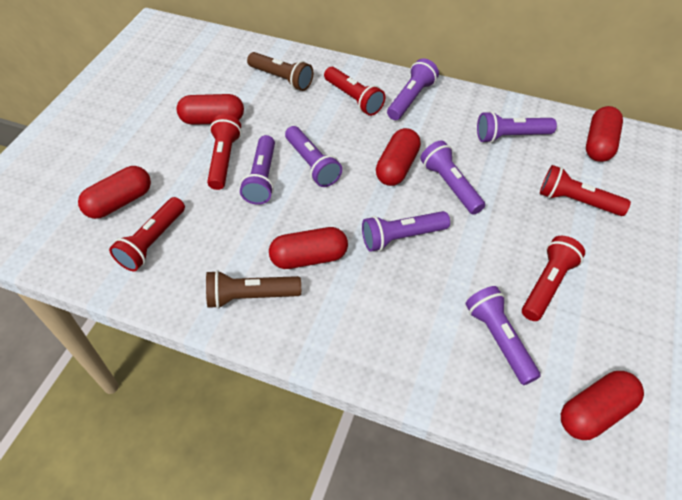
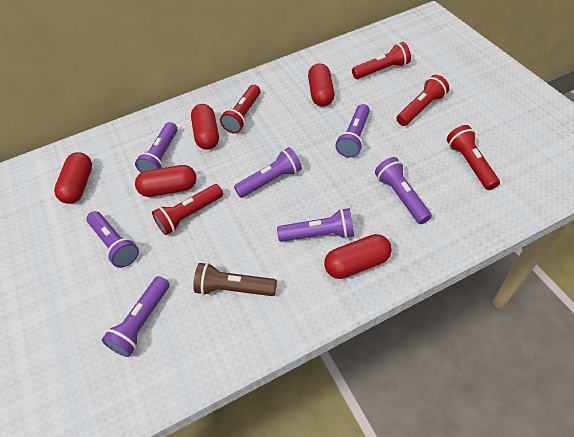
brown flashlight: [206,270,301,309] [247,52,313,91] = 2 -> [193,263,277,296] = 1
red capsule: [78,166,151,219] [177,94,244,125] [269,227,348,269] [376,128,421,186] [561,371,644,440] [586,106,623,162] = 6 -> [54,152,92,204] [135,165,197,197] [191,104,219,150] [308,63,335,107] [324,234,392,279] = 5

